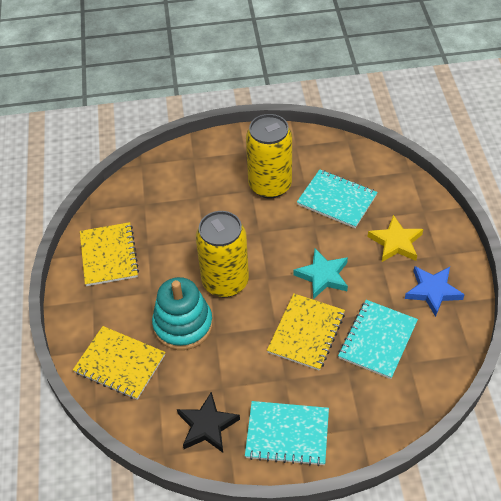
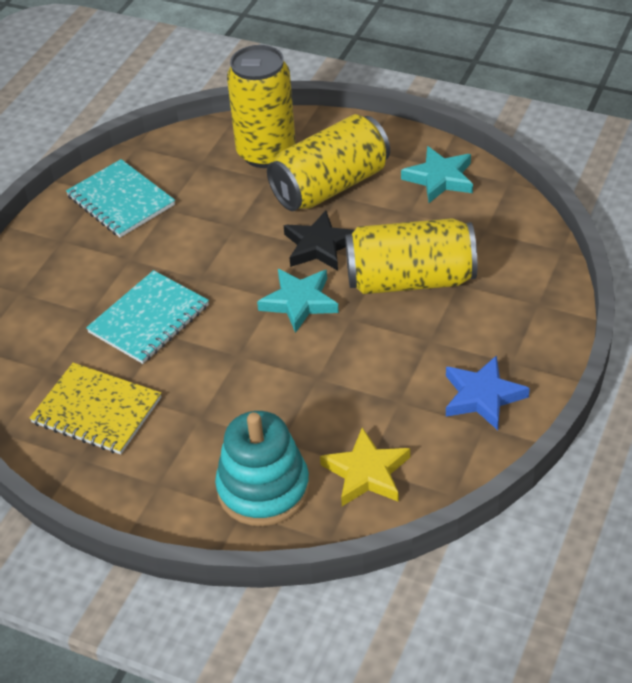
turquoise notebook: [245,401,329,466] [297,169,378,228] [338,300,418,379] = 3 -> [66,159,175,237] [86,270,209,364] = 2
turquoise star: [293,249,348,299] = 1 -> [257,269,339,333] [401,146,473,203] = 2
yellow can: [196,211,249,297] [246,114,292,198] = 2 -> [227,45,296,168] [267,114,390,211] [345,218,477,294] = 3
yellow notebook: [73,326,165,400] [80,222,139,286] [267,294,345,371] = 3 -> [29,363,161,454] = 1

